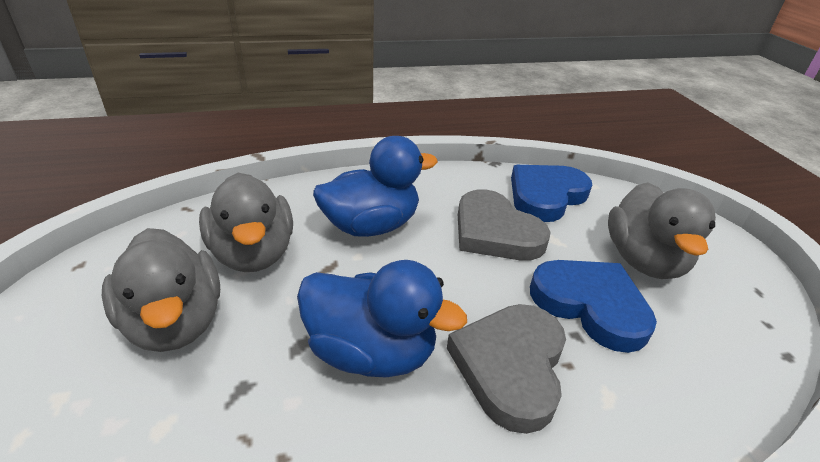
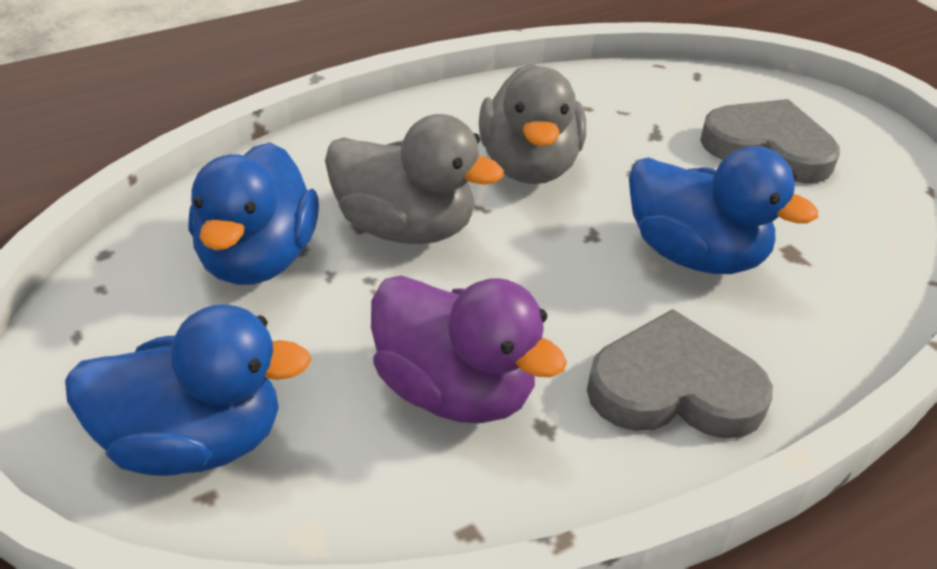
blue duck: [297,260,467,377] [313,136,438,237] = 2 -> [65,304,312,476] [188,142,319,285] [629,146,818,274] = 3
blue heart: [511,165,592,222] [530,260,657,353] = 2 -> none = 0
grey duck: [102,228,220,352] [199,173,293,272] [608,182,716,279] = 3 -> [325,114,504,244] [479,64,586,184] = 2
purple duck: none = 0 -> [371,275,567,423] = 1

